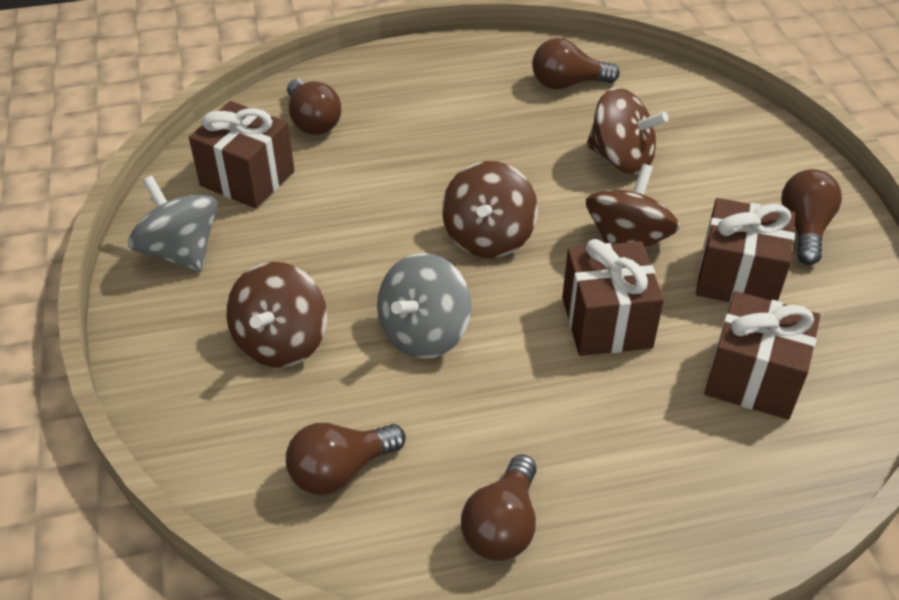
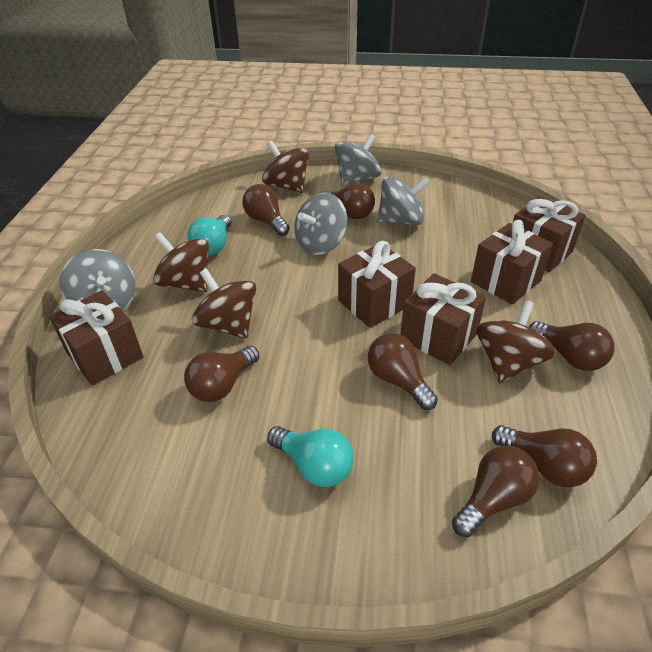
brown gift: [189,101,294,208] [562,239,664,356] [696,198,795,303] [704,291,820,420] = 4 -> [49,290,143,386] [338,241,416,328] [400,273,486,365] [471,220,553,305] [512,196,586,272] = 5
brown light bulb: [286,423,406,495] [287,79,341,135] [461,454,537,561] [532,38,620,89] [781,169,842,265] = 5 -> [184,346,259,402] [242,184,290,236] [322,183,375,219] [368,333,438,410] [452,446,539,537] [492,425,597,487] [529,321,615,371] = 7
grey spinning top: [128,176,218,272] [377,253,472,359] = 2 -> [59,249,136,311] [294,193,347,255] [335,134,382,186] [377,176,430,225] = 4
turquoise light bulb: none = 0 -> [187,215,231,256] [267,426,354,487] = 2

